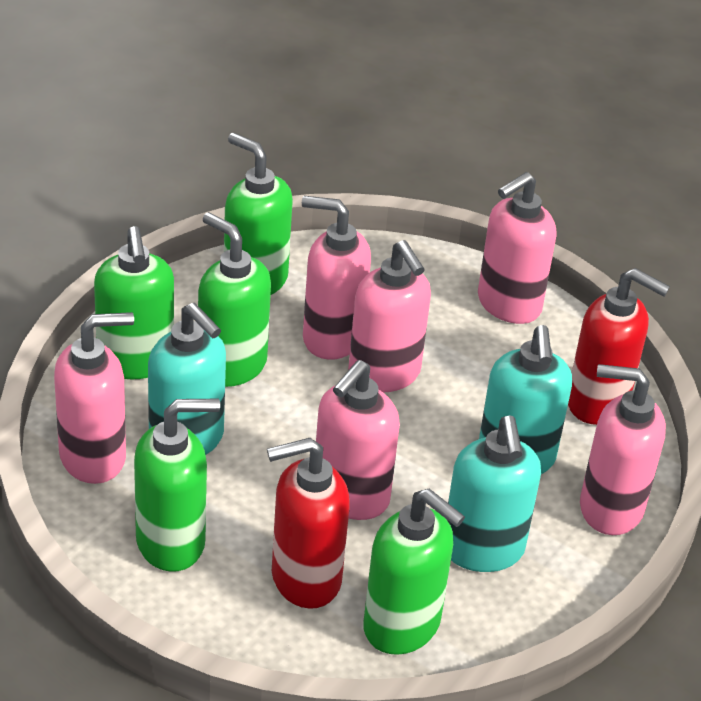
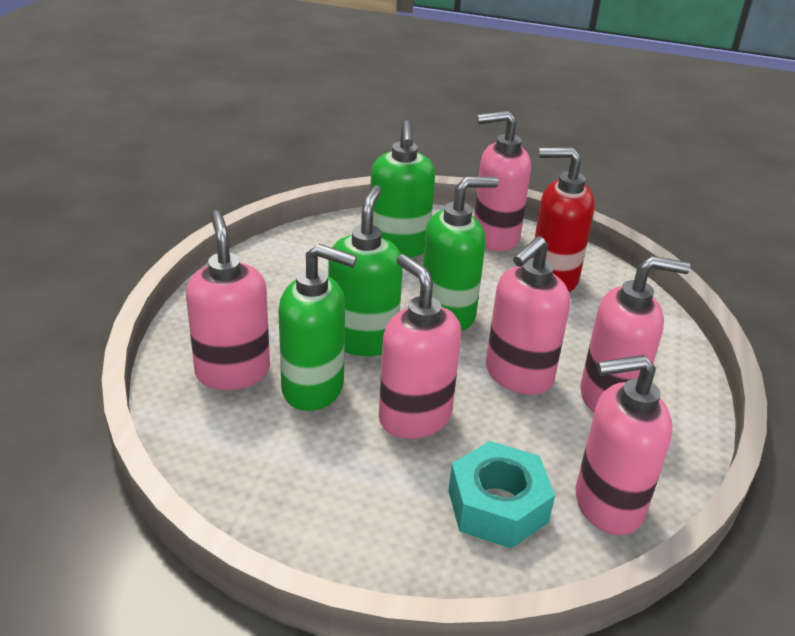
green soap dispenser: [94,226,174,379] [134,399,220,572] [198,212,271,387] [224,133,293,295] [363,489,465,655] = 5 -> [278,244,357,411] [328,185,403,356] [370,120,435,258] [423,177,499,331] = 4
red soap dispenser: [267,438,350,609] [568,268,670,425] = 2 -> [531,147,595,292] = 1
turquoise nut: none = 0 -> [448,441,555,549] = 1
turquoise soap dispenser: [148,303,226,455] [446,415,541,572] [479,325,572,474] = 3 -> none = 0

